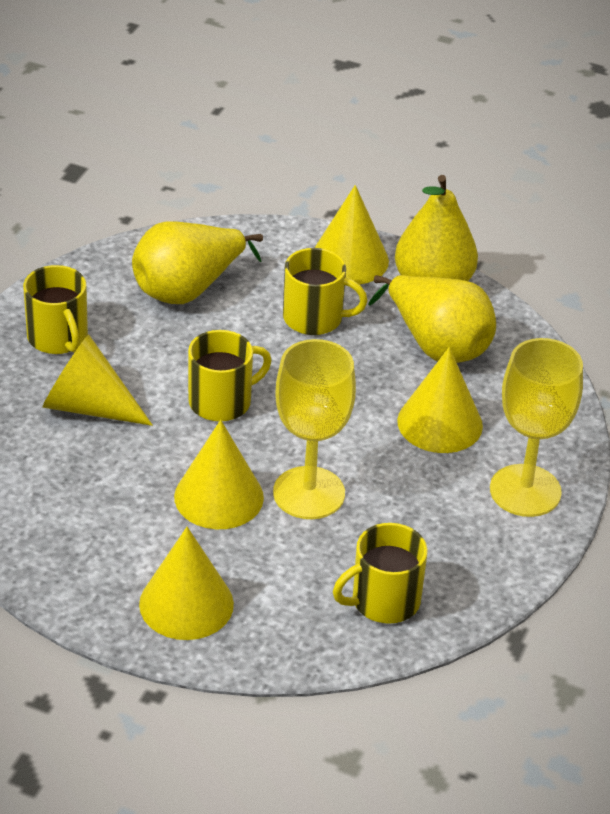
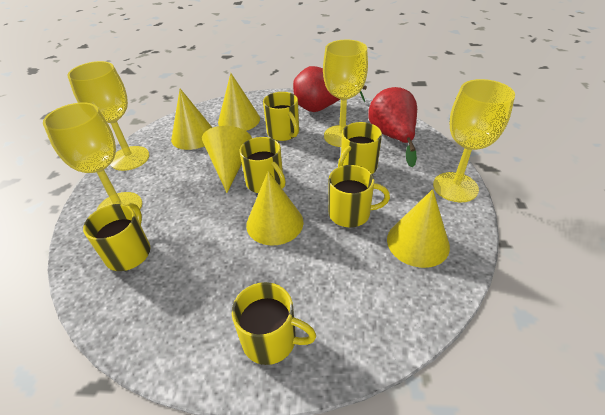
red pear: none = 0 -> [293,66,367,112] [368,87,417,167] = 2
yellow goblet: [273,339,356,519] [490,338,583,517] = 2 -> [43,103,142,212] [67,61,149,171] [323,40,368,147] [433,79,515,202] = 4
yellow mug: [23,265,88,354] [188,330,272,421] [283,248,368,335] [333,523,428,624] = 4 -> [83,203,151,271] [232,282,316,365] [240,137,286,193] [263,92,299,141] [328,165,390,227] [338,122,382,174] = 6
yellow pear: [132,221,263,304] [368,275,496,363] [395,175,478,281] = 3 -> none = 0

